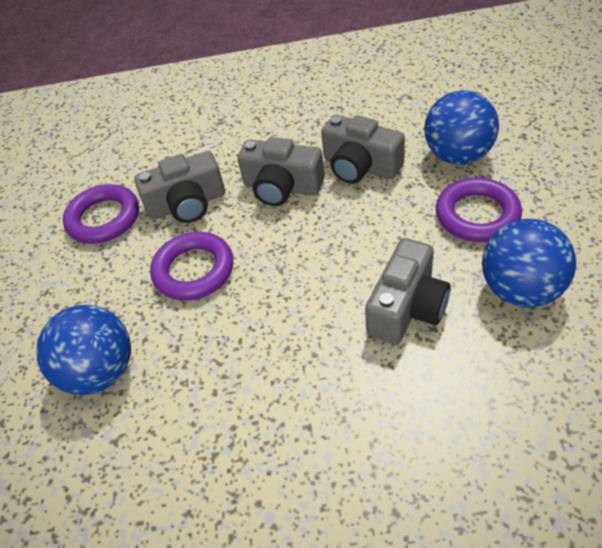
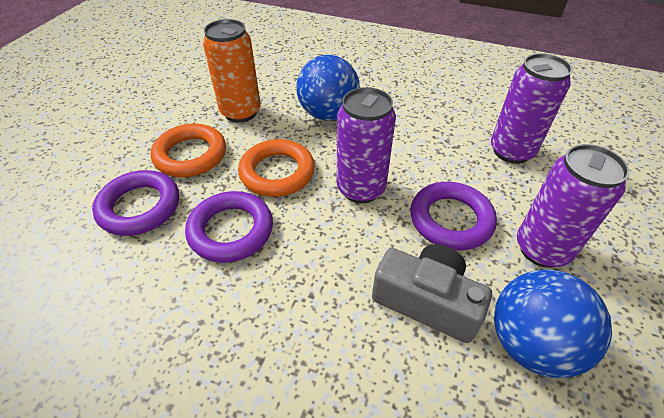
blue ball: [36,305,131,395] [424,90,499,165] [482,219,576,308] = 3 -> [296,55,360,121] [494,269,612,378] = 2
grey camera: [134,151,225,223] [237,137,325,206] [321,115,405,184] [365,238,451,345] = 4 -> [372,244,492,343] = 1
orange can: none = 0 -> [203,19,261,123] = 1
orange ring: none = 0 -> [151,124,226,177] [238,139,315,197] = 2
purple can: none = 0 -> [337,87,396,203] [491,53,572,164] [517,144,630,268] = 3

